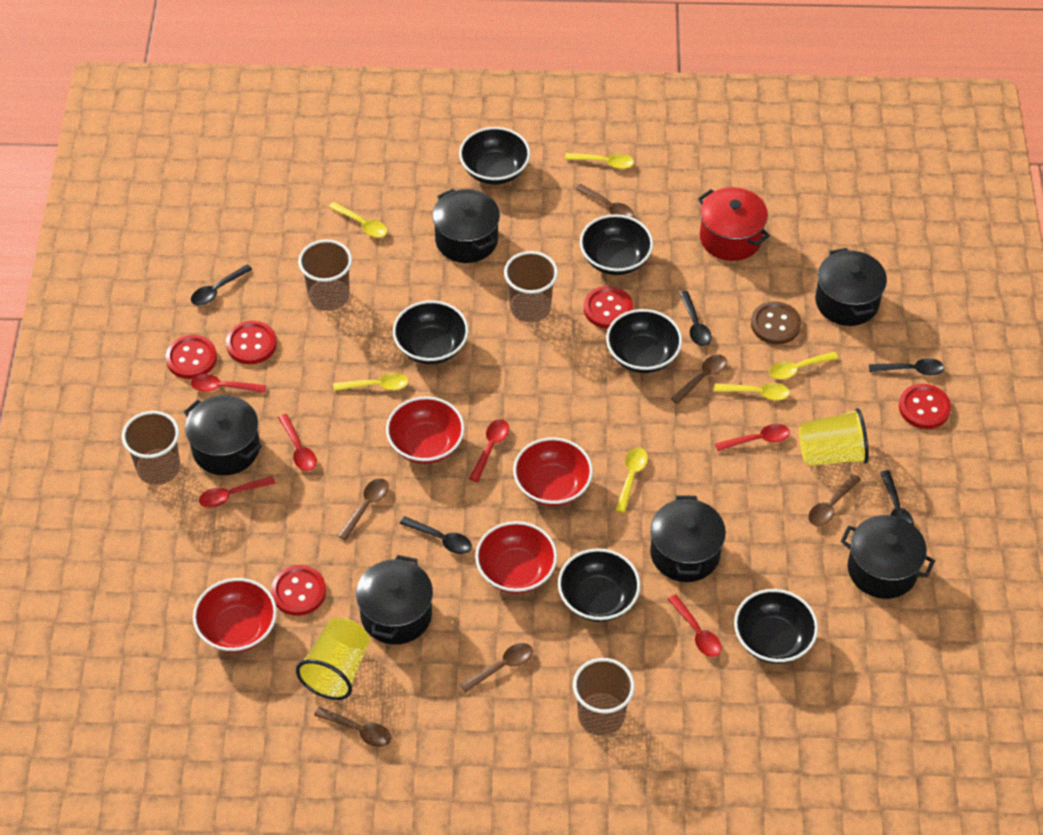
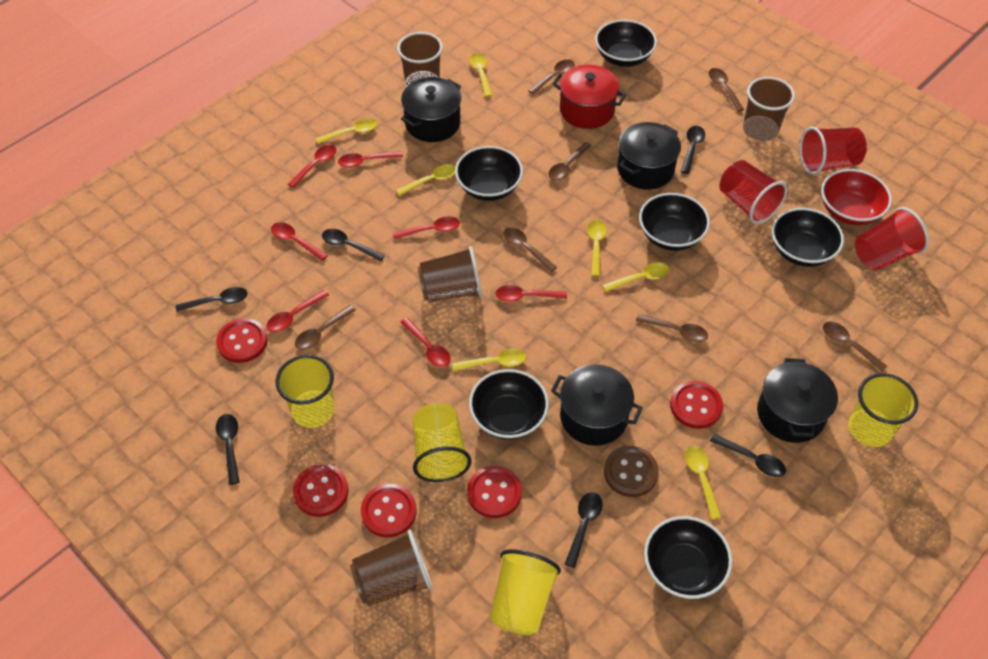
black pot: [184,395,262,475] [356,555,433,645] [432,189,500,263] [650,495,726,582] [815,248,887,326] [841,515,935,599] = 6 -> [401,77,461,142] [551,364,643,446] [617,122,681,190] [757,358,838,443] = 4
black spoon: [191,264,252,306] [400,516,472,554] [679,291,712,346] [869,358,944,376] [880,470,914,525] = 5 -> [176,287,247,312] [216,414,240,485] [322,229,385,261] [565,492,602,568] [681,126,705,174] [710,434,786,477] = 6
brown spoon: [314,707,392,747] [338,478,389,540] [460,643,533,693] [575,184,634,218] [671,354,727,404] [808,474,861,526] = 6 -> [295,305,355,350] [503,227,557,272] [528,59,575,95] [549,142,591,181] [636,314,708,342] [709,68,744,112] [823,321,887,372] = 7
red bowl: [193,578,277,653] [386,396,465,464] [475,521,557,594] [513,437,593,506] = 4 -> [821,169,892,225] = 1
red cup: none = 0 -> [719,160,787,224] [799,127,867,175] [855,207,929,270] = 3
red spoon: [191,374,266,393] [199,476,275,508] [278,414,317,471] [469,419,509,482] [668,594,721,657] [715,424,790,451] = 6 -> [267,290,329,332] [271,222,328,261] [288,144,336,188] [338,151,403,168] [393,216,460,240] [400,318,451,367] [495,285,567,302] = 7
yellow cup: [296,618,370,700] [799,408,869,466] = 2 -> [275,355,335,428] [412,403,471,482] [490,549,561,635] [848,373,918,447] = 4
yellow spoon: [329,202,387,238] [333,373,409,391] [565,153,634,169] [616,447,648,513] [714,383,790,400] [769,352,839,379] = 6 -> [316,118,377,144] [396,164,455,196] [452,348,526,371] [469,53,492,97] [587,220,607,276] [602,262,669,292] [685,446,722,520] = 7

